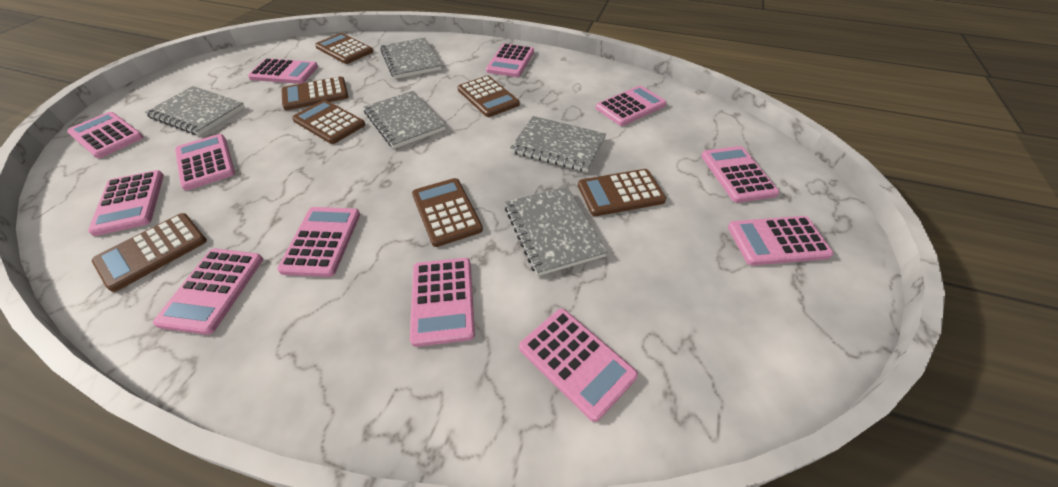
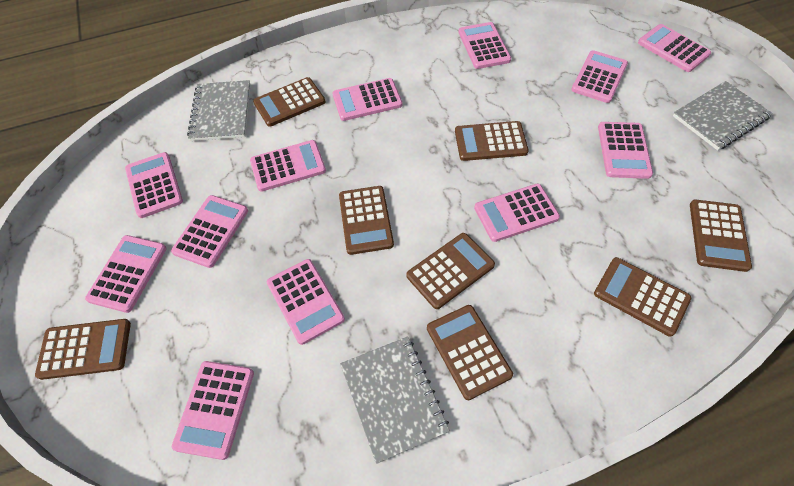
brown calculator: [92,213,207,292] [281,76,348,110] [292,100,365,144] [315,33,373,64] [412,178,483,247] [458,75,520,117] [578,169,666,216] = 7 -> [35,319,131,380] [253,77,326,127] [339,186,394,255] [406,233,495,309] [427,305,513,400] [455,121,529,161] [594,257,691,337] [690,199,752,272] = 8
grey notebook: [145,86,245,136] [363,91,446,149] [380,38,442,79] [505,187,607,276] [510,116,606,172] = 5 -> [187,80,251,141] [340,336,450,464] [673,81,773,151] = 3

